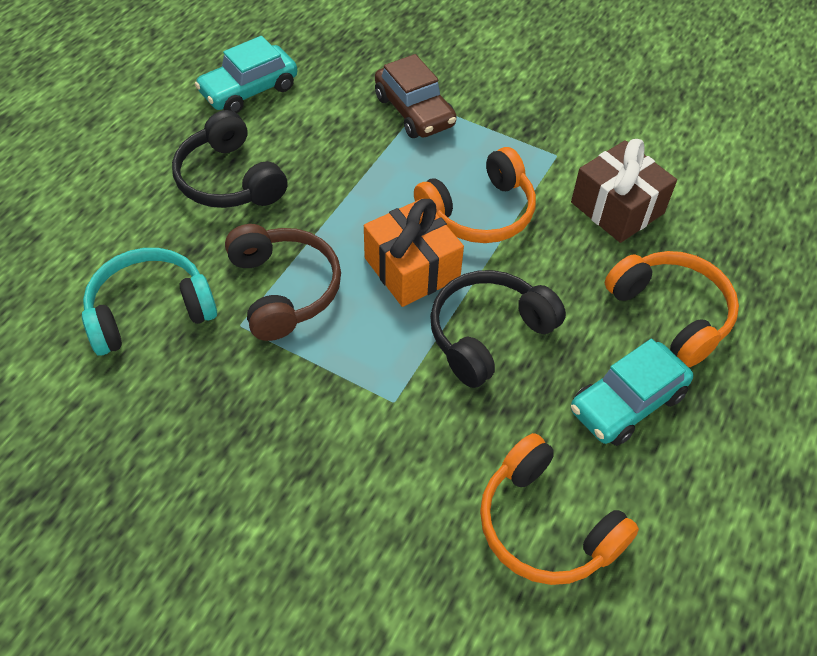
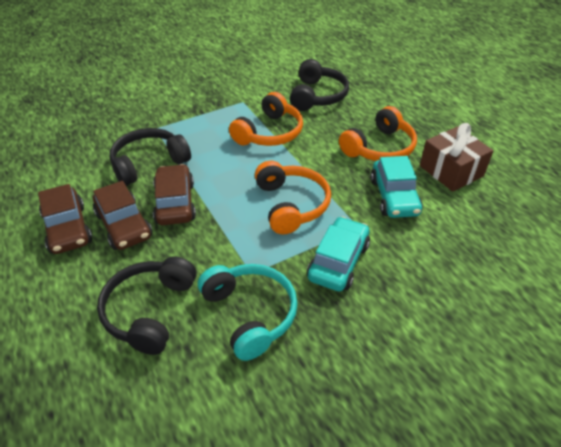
black headphones: [172,110,288,208] [430,270,566,388] = 2 -> [97,256,197,355] [110,128,191,186] [290,59,349,111] = 3
brown car: [375,54,457,138] = 1 -> [38,184,92,254] [93,181,152,250] [153,164,196,225] = 3
brown headphones: [225,224,341,341] = 1 -> none = 0
orange gift: [364,198,464,307] = 1 -> none = 0

